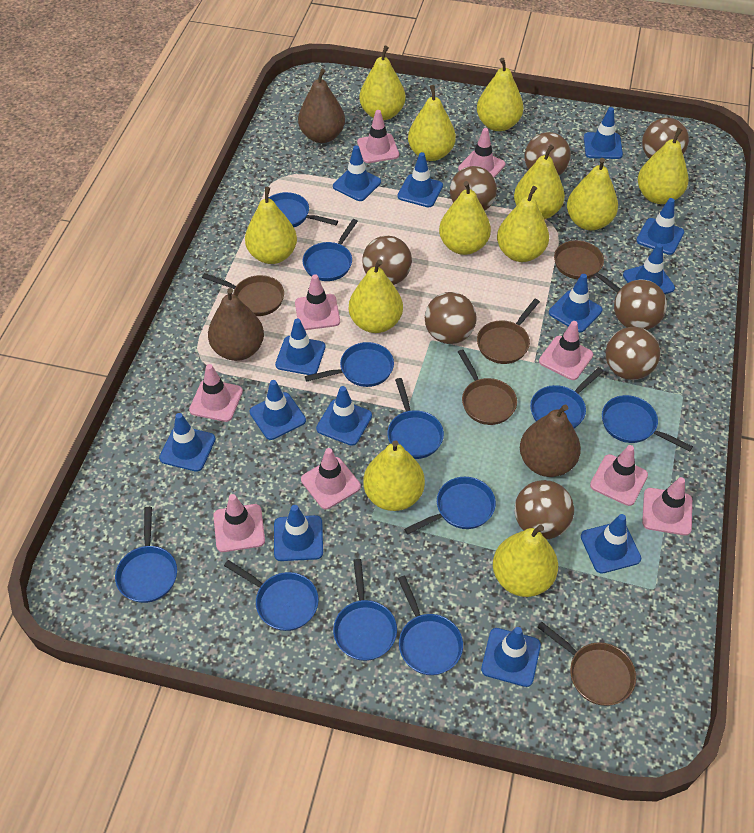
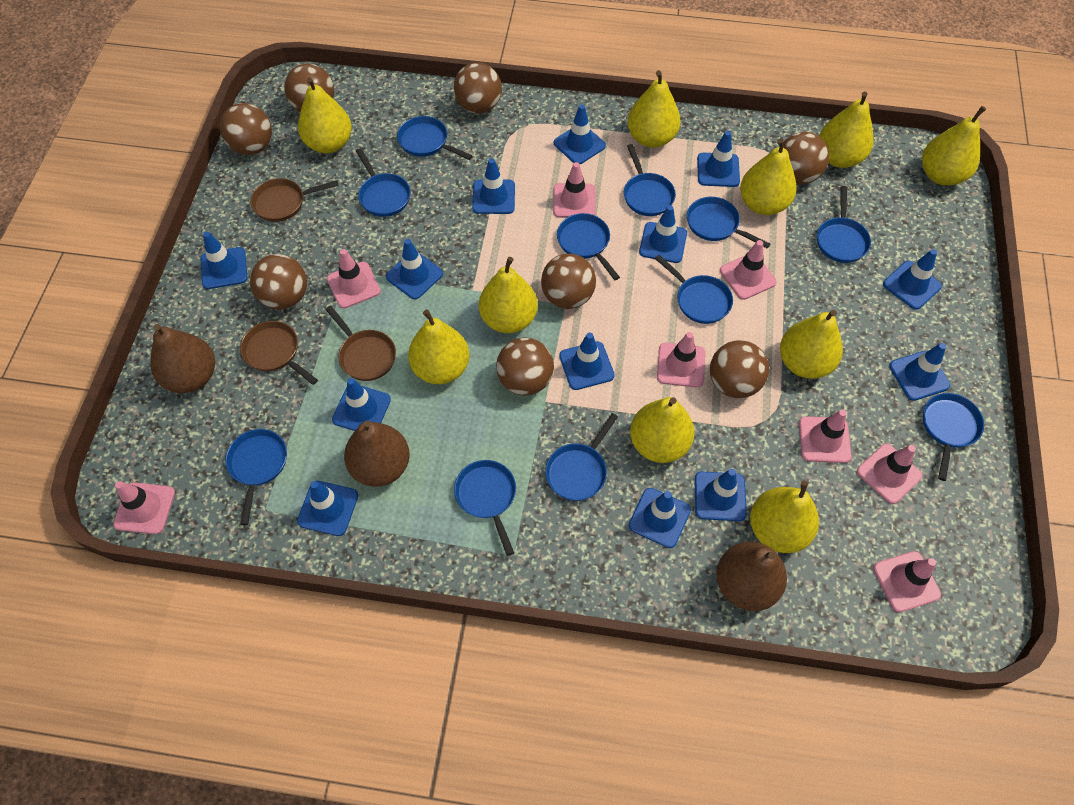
brown pan: [202,273,284,316] [458,349,517,425] [477,299,540,364] [537,621,636,706] [554,240,620,293] = 5 -> [240,321,318,385] [250,178,339,222] [326,306,396,381] = 3
pink traffic cone: [189,364,243,422] [213,494,265,552] [295,274,340,330] [301,448,361,509] [357,110,399,163] [458,128,505,178] [539,321,593,380] [590,445,648,506] [642,477,692,535] = 9 -> [113,481,175,534] [327,249,381,308] [553,162,596,218] [657,332,705,388] [720,240,777,300] [799,410,852,463] [857,444,922,504] [873,551,941,612] = 8
yellow pear: [245,187,297,264] [349,259,403,333] [359,46,405,120] [363,440,425,511] [408,85,456,161] [439,181,491,255] [477,58,524,131] [493,525,558,597] [497,186,549,262] [514,145,565,220] [567,158,618,230] [638,128,689,204] = 12 -> [298,77,352,153] [408,310,469,384] [479,257,538,333] [628,70,681,148] [630,397,695,463] [740,139,797,215] [750,481,819,553] [780,310,843,379] [819,91,874,168] [922,106,986,186] = 10

